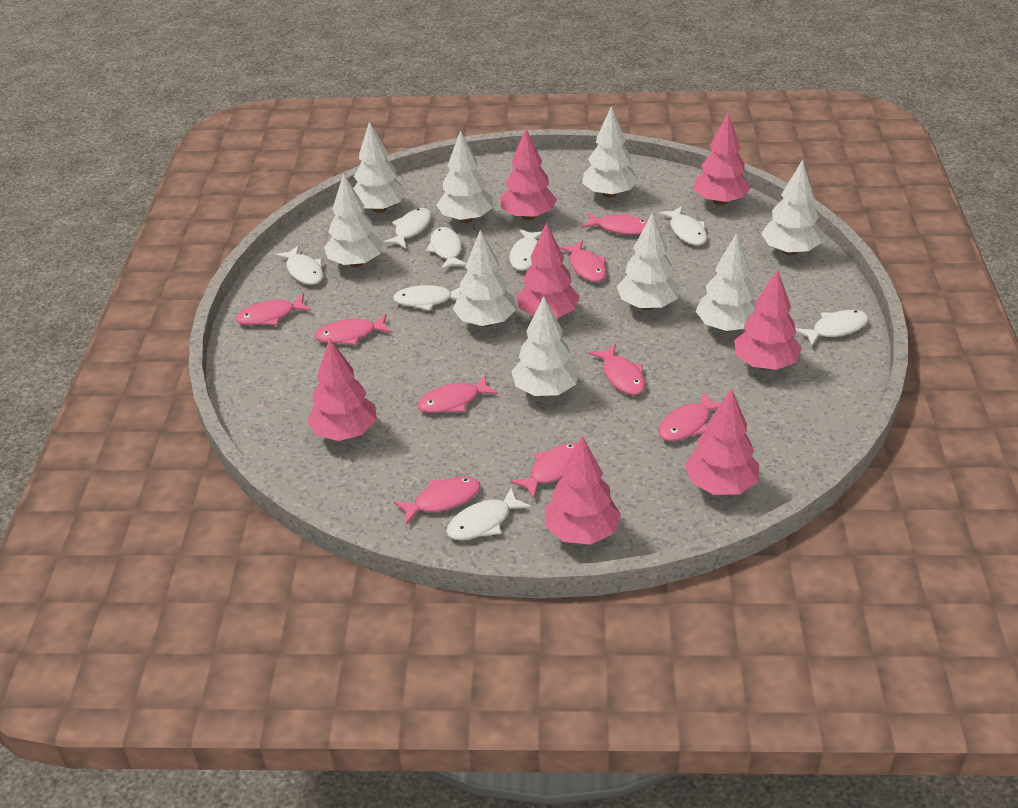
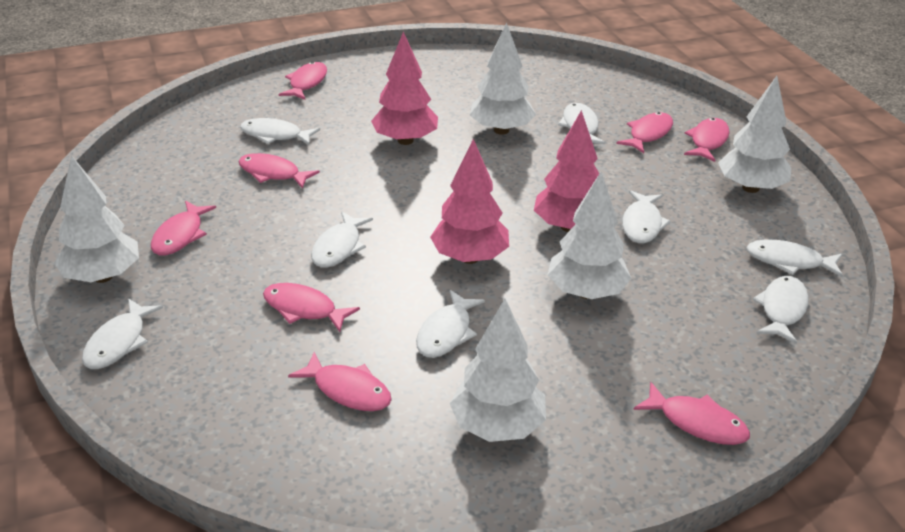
pink fish: [235,294,311,325] [315,314,392,345] [393,477,481,525] [417,375,498,413] [510,443,577,499] [559,240,607,282] [582,212,647,235] [589,344,645,395] [658,391,721,441] = 9 -> [151,201,216,255] [238,153,320,189] [263,283,360,332] [279,62,327,100] [288,352,392,411] [616,112,673,153] [633,382,750,445] [684,118,730,162] = 8
pink tree: [307,338,377,441] [500,128,557,220] [517,222,580,318] [545,436,621,545] [685,388,759,495] [694,113,751,205] [734,270,802,370] = 7 -> [371,32,438,145] [430,139,509,264] [534,110,599,232] = 3
white tree: [324,173,384,267] [353,122,407,213] [437,130,493,223] [453,230,516,327] [511,296,579,396] [582,106,638,198] [617,213,680,310] [696,233,756,332] [761,160,822,255] = 9 -> [54,155,139,283] [450,299,546,442] [470,22,536,135] [548,172,631,299] [718,76,791,193] = 5

